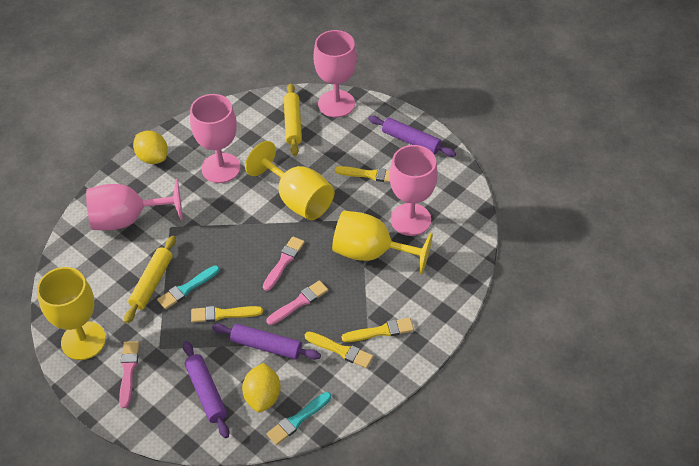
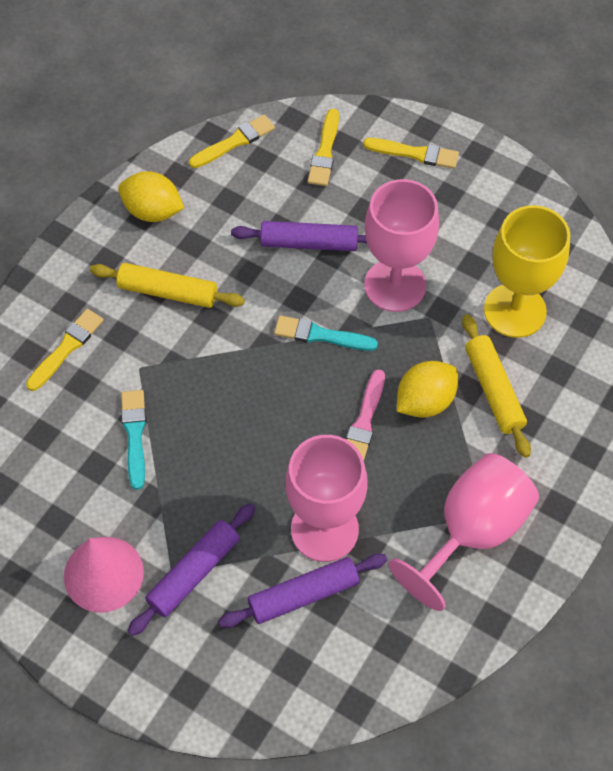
pink brush: [119,341,139,408] [263,236,305,291] [267,280,328,325] = 3 -> [346,369,385,461] = 1
pink cone: none = 0 -> [64,537,144,612] = 1
pink goblet: [86,179,183,230] [190,94,241,183] [313,30,357,117] [389,145,438,236] = 4 -> [285,435,368,562] [364,179,439,312] [388,453,539,611] = 3
yellow goblet: [37,267,106,360] [245,141,335,220] [332,210,433,274] = 3 -> [484,205,570,338] = 1

